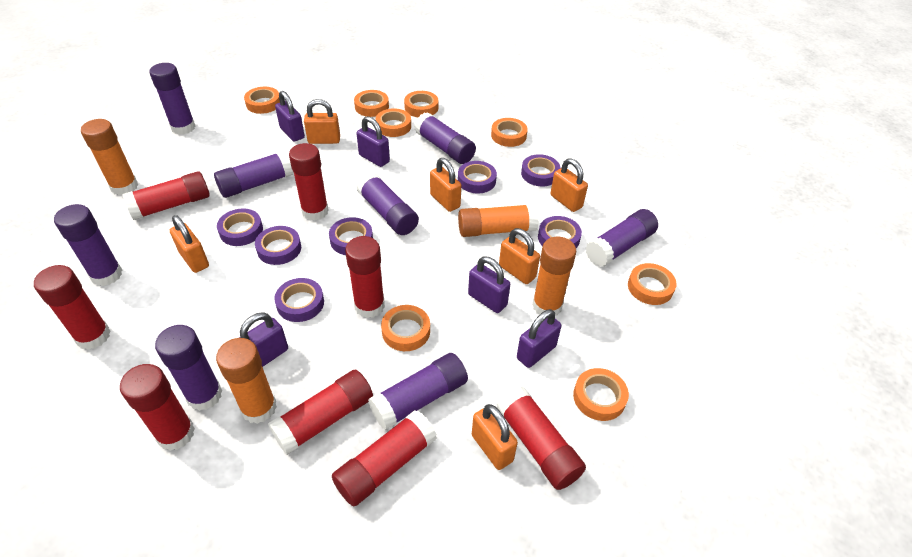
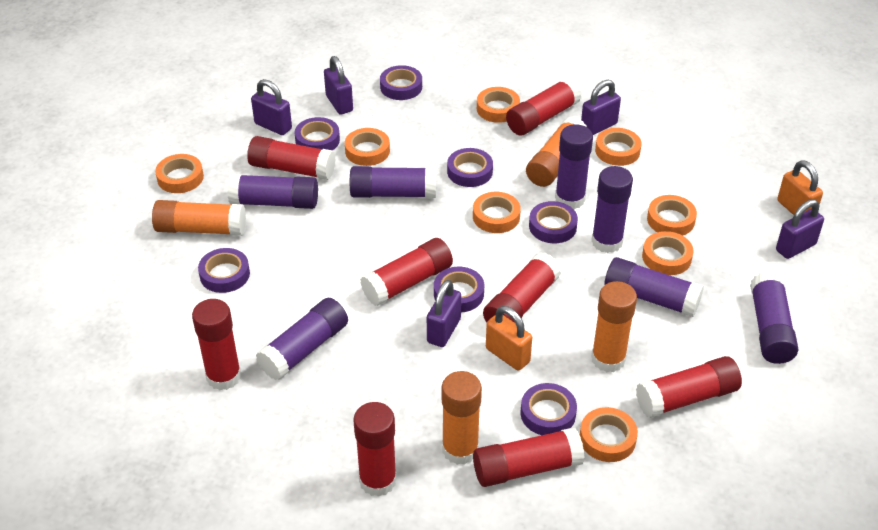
orange padlock: [170,215,209,273] [304,99,340,144] [430,158,461,212] [472,404,518,470] [499,228,540,284] [550,158,588,212] = 6 -> [486,306,532,371] [777,160,823,215] = 2
purple glue stick: [54,204,122,286] [149,63,195,135] [155,325,222,411] [214,150,294,198] [356,172,419,235] [368,353,468,430] [414,112,476,164] [586,209,658,267] = 8 -> [227,174,318,209] [256,298,348,380] [350,166,436,198] [555,124,593,210] [591,166,633,253] [605,257,704,317] [750,271,798,364] = 7

